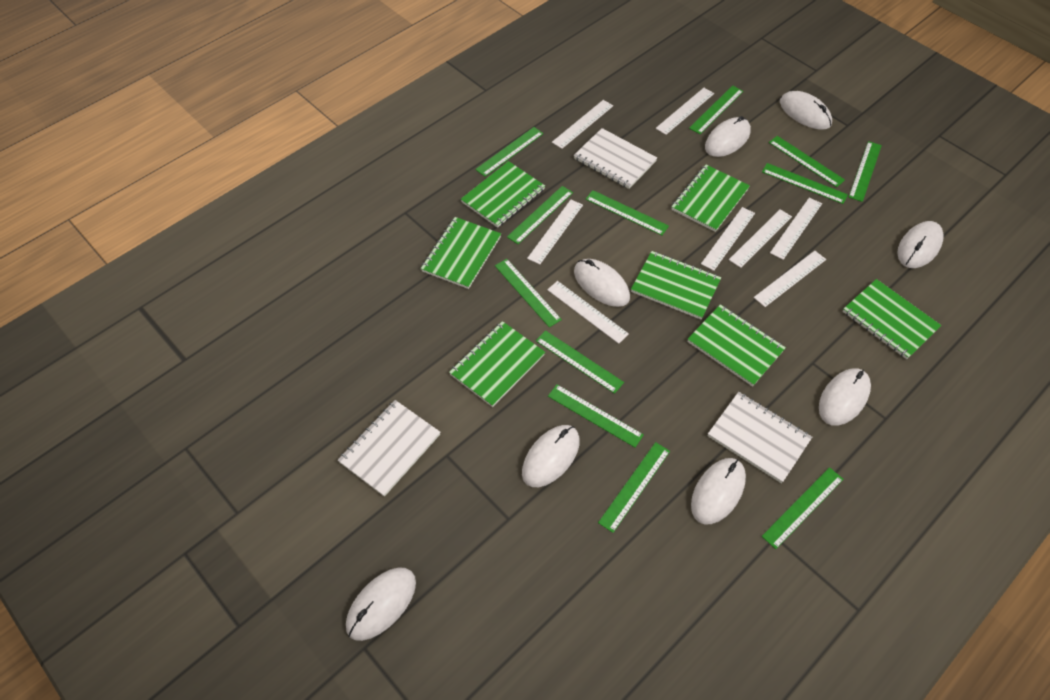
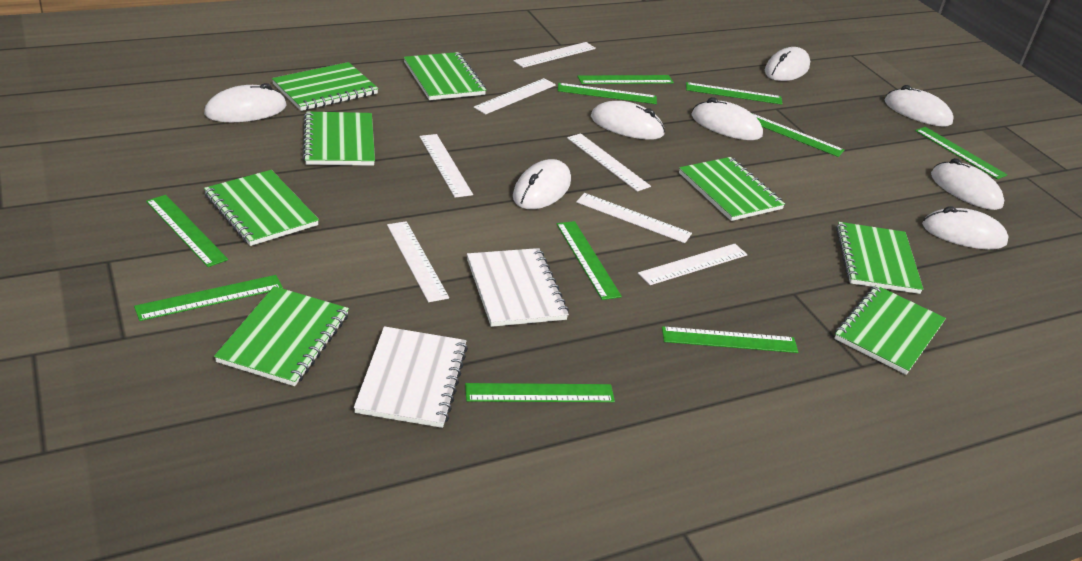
green notebook: [421,217,501,289] [449,321,545,407] [461,161,545,228] [631,251,721,319] [671,165,750,232] [687,304,786,387] [843,279,941,359] = 7 -> [204,170,319,246] [214,286,349,386] [272,62,379,111] [302,111,375,166] [404,52,486,100] [679,157,785,221] [834,285,946,375] [836,222,923,294] = 8
green ruler: [475,127,543,177] [495,259,562,327] [507,186,573,244] [536,330,624,394] [548,384,644,447] [586,190,669,235] [598,442,670,533] [689,85,743,134] [762,163,848,204] [762,467,843,549] [769,136,845,187] [849,141,882,202] = 12 -> [134,275,283,321] [146,195,228,267] [465,383,615,402] [557,221,622,300] [558,83,657,104] [577,75,674,84] [662,326,798,353] [686,82,783,105] [753,114,845,157] [915,127,1008,179] = 10
white notebook: [338,400,441,497] [574,128,657,189] [708,392,812,483] = 3 -> [354,326,468,428] [467,248,569,327] = 2
white ruler: [527,200,583,264] [547,281,629,344] [552,100,613,149] [656,88,714,135] [701,207,755,271] [729,209,792,268] [754,251,826,307] [770,197,822,260] = 8 -> [387,221,449,302] [420,134,473,198] [474,78,556,114] [513,42,596,68] [567,133,651,192] [576,193,692,243] [638,244,748,285] = 7

